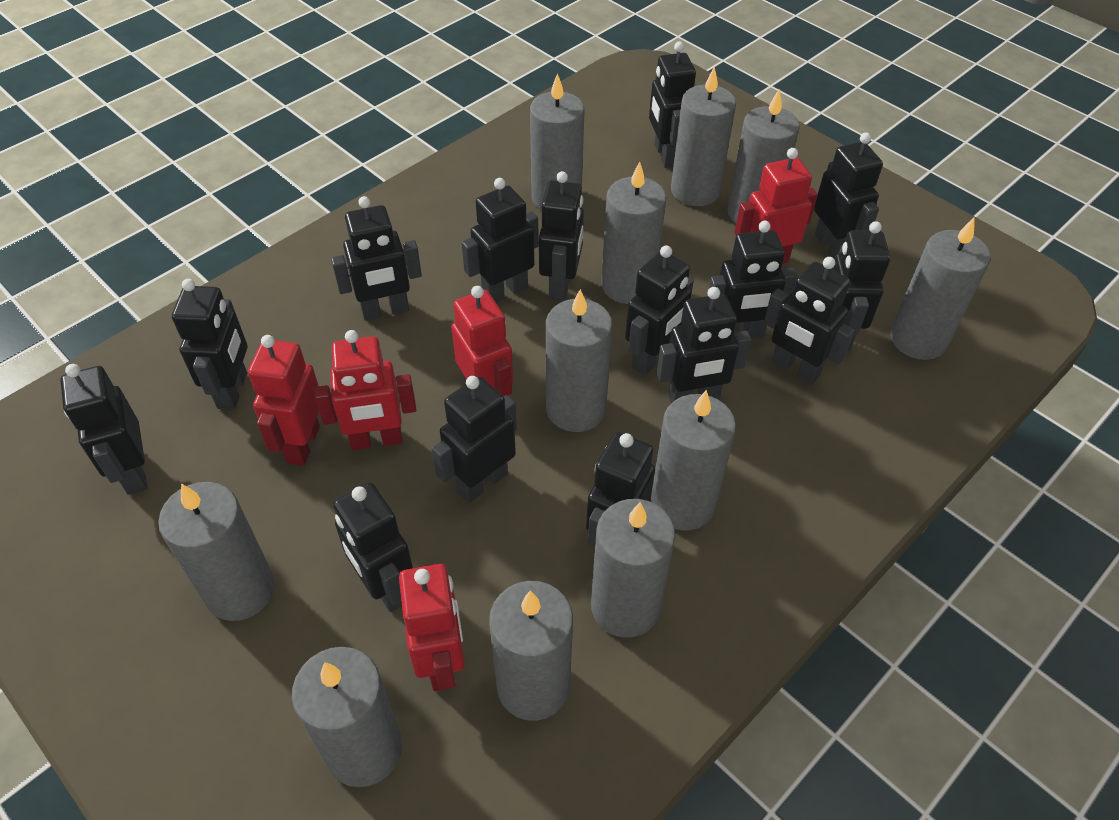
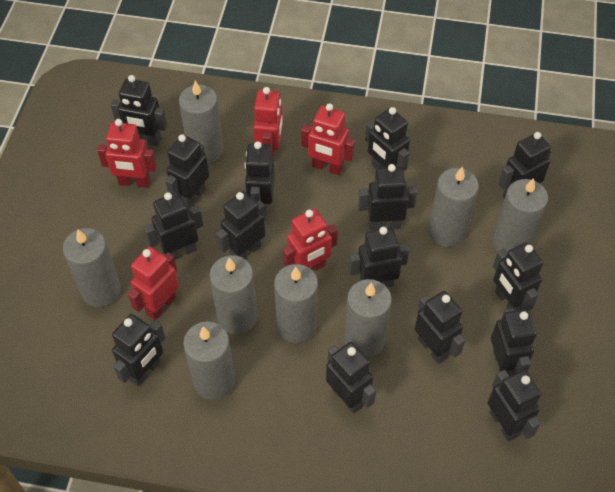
grey candle: [158,482,275,621] [292,647,402,787] [489,581,573,721] [530,73,584,210] [546,289,612,432] [591,499,675,637] [601,162,666,304] [651,390,736,531] [671,66,736,206] [727,89,800,223] [891,218,991,360] = 11 -> [63,228,121,307] [179,81,223,163] [183,321,235,400] [209,255,257,334] [274,264,318,343] [344,279,392,358] [428,167,479,247] [492,178,548,252] = 8

